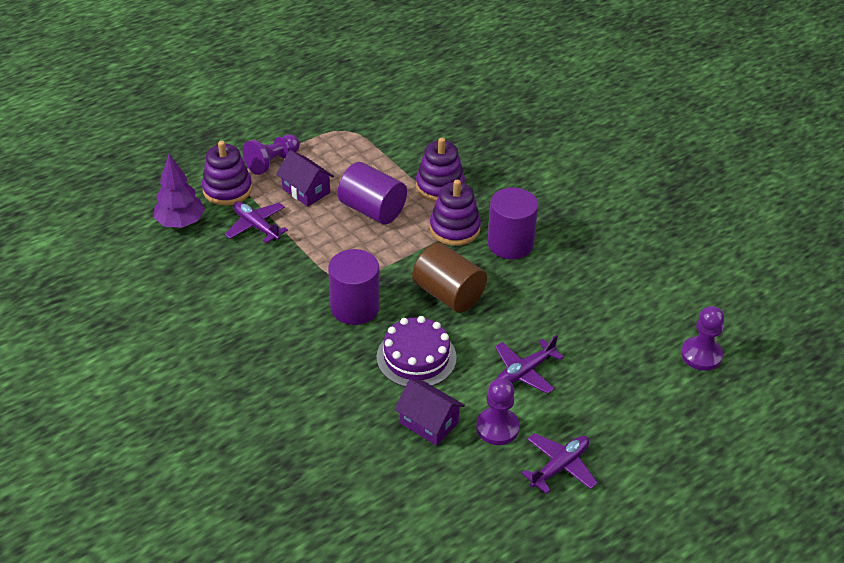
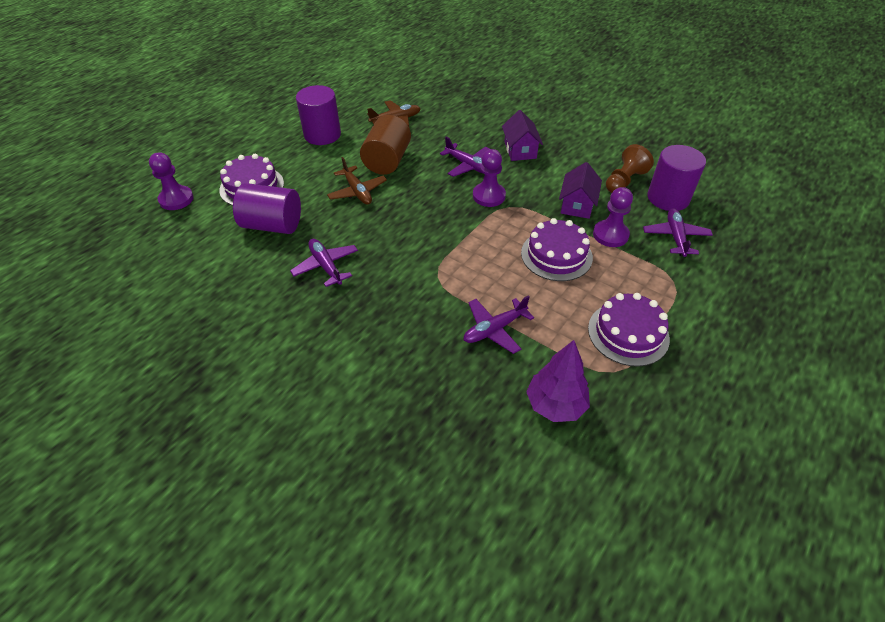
brown pawn: none = 0 -> [606,144,654,193] = 1
brown plane: none = 0 -> [327,157,387,205] [367,100,421,127] = 2
purple cake: [377,316,457,387] = 1 -> [219,154,284,206] [521,218,593,281] [588,293,670,366] = 3
purple plane: [225,202,288,243] [495,335,564,394] [521,433,598,494] = 3 -> [290,239,358,287] [440,137,490,177] [464,295,534,354] [643,208,713,257] = 4
purple stacking toy: [202,141,252,206] [416,137,465,201] [430,180,481,246] = 3 -> none = 0

